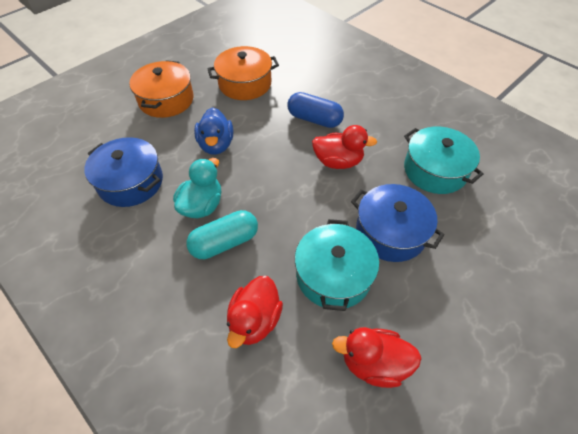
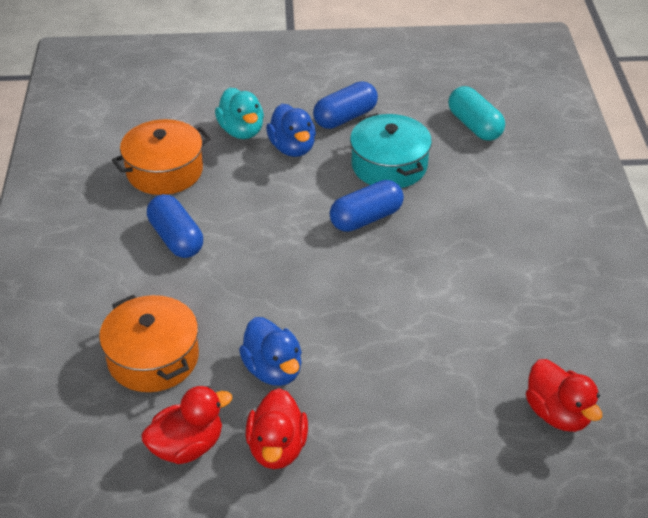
blue capsule: [287,92,344,128] = 1 -> [147,194,203,258] [313,81,378,129] [330,180,404,232] = 3
blue duck: [194,107,233,155] = 1 -> [239,317,302,386] [266,104,316,157] = 2
blue pot: [84,137,163,207] [351,184,445,262] = 2 -> none = 0
turquoise pot: [295,219,379,311] [404,126,484,194] = 2 -> [350,113,432,188] = 1

